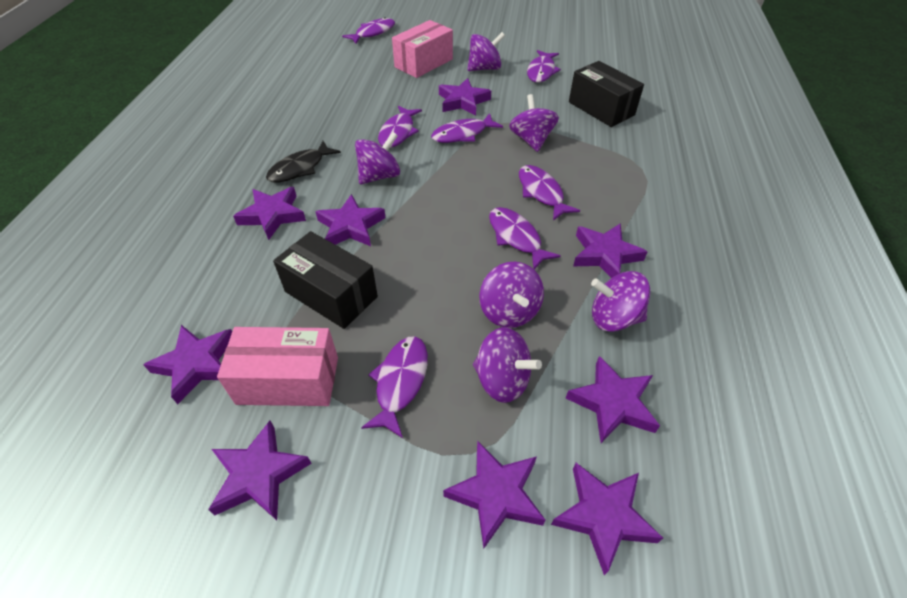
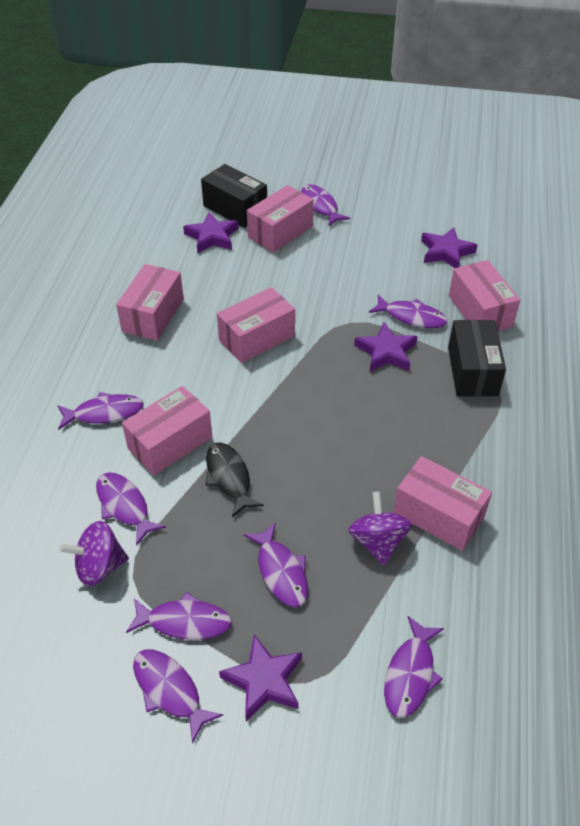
pink box: [217,327,338,406] [392,20,453,78] = 2 -> [116,264,184,341] [122,386,213,475] [217,287,295,363] [247,185,314,253] [393,456,492,551] [449,260,520,331] = 6
purple fish: [342,17,395,44] [361,336,428,438] [378,106,422,148] [431,113,503,143] [489,207,561,269] [519,165,580,221] [527,50,561,82] = 7 -> [57,392,144,430] [96,472,166,546] [126,592,232,640] [133,649,223,744] [244,522,308,607] [301,184,350,227] [369,294,447,328] [384,616,444,718] = 8
purple spinning top: [355,132,400,184] [467,32,505,71] [473,327,542,403] [479,262,544,328] [509,94,559,152] [591,271,650,332] = 6 -> [59,521,129,586] [348,492,412,566] = 2
purple star: [143,325,232,404] [208,421,312,520] [233,187,306,240] [315,194,386,246] [439,78,491,115] [443,441,545,549] [551,463,663,575] [566,356,660,443] [573,223,647,278] = 9 -> [183,212,239,253] [219,634,302,721] [354,322,418,372] [421,227,477,268] = 4

